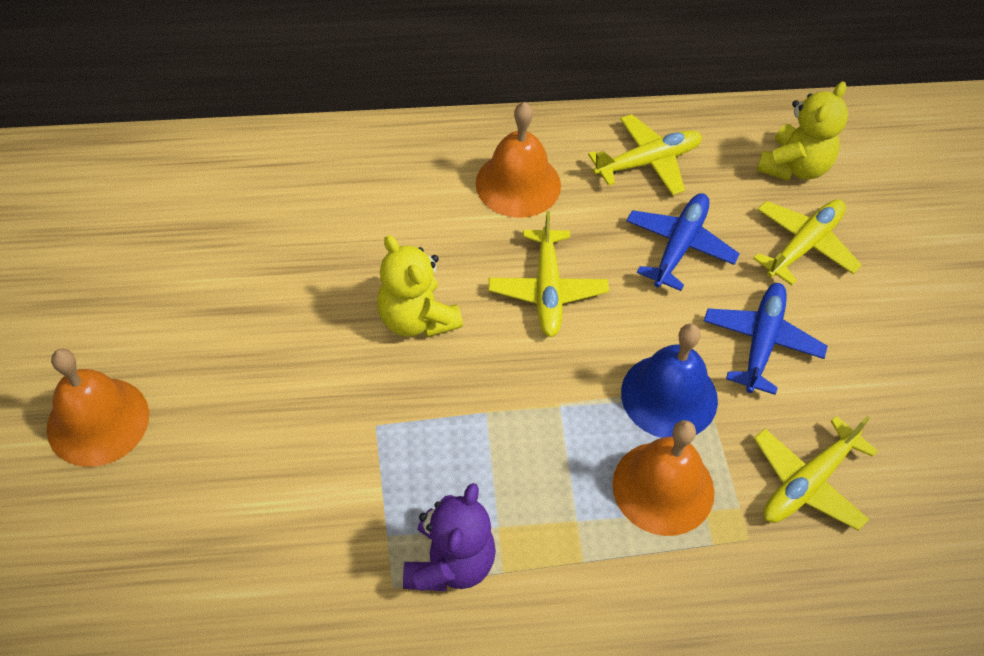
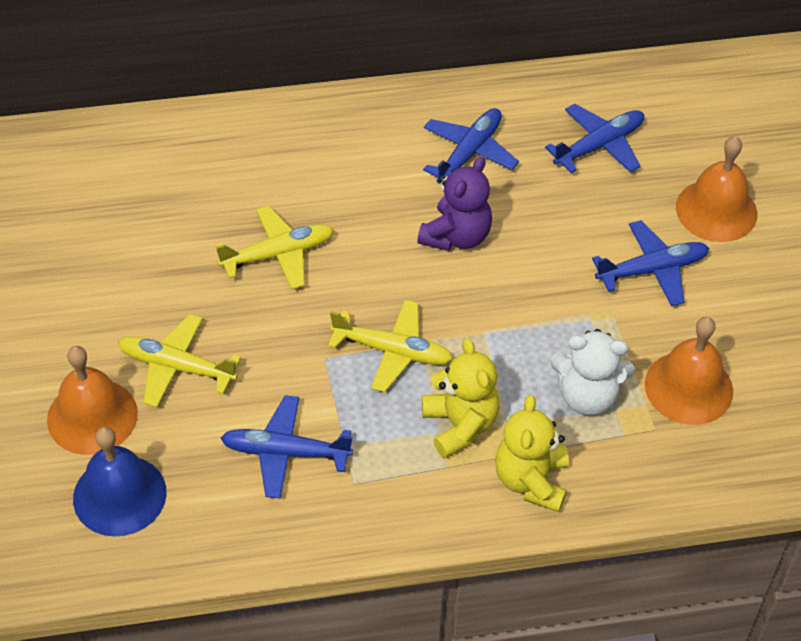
blue plane: [626,193,740,291] [704,283,827,395] = 2 -> [221,395,353,499] [423,108,519,184] [545,104,644,173] [592,220,709,306] = 4
white teddy bear: none = 0 -> [550,329,635,416] = 1
yellow plane: [488,211,609,337] [588,114,702,195] [753,200,862,286] [754,416,878,530] = 4 -> [118,314,241,407] [216,206,334,290] [328,300,453,392] = 3

